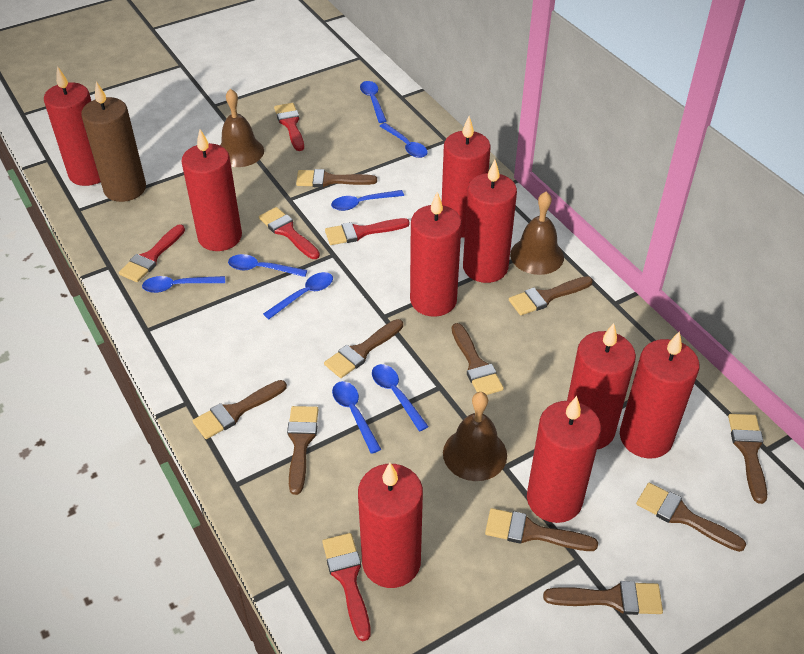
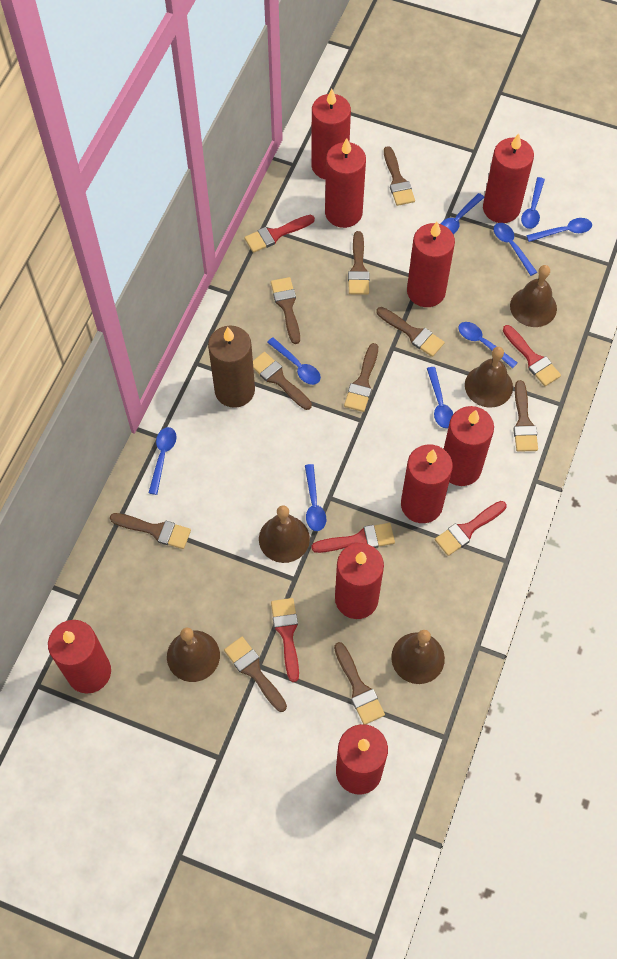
blue spoon: [142,276,225,293] [228,254,307,277] [263,272,333,319] [331,190,404,211] [332,381,381,454] [360,81,387,123] [372,364,429,431] [380,123,428,158] = 8 -> [149,427,176,495] [267,337,321,385] [305,464,326,531] [427,367,453,428] [441,193,484,234] [459,322,518,368] [494,223,537,276] [521,177,545,229] [526,218,592,242] = 9
brown bell: [220,89,264,167] [443,392,507,481] [510,192,564,275] = 3 -> [167,628,220,682] [259,505,310,563] [391,630,445,684] [465,347,513,408] [510,265,557,327] = 5

